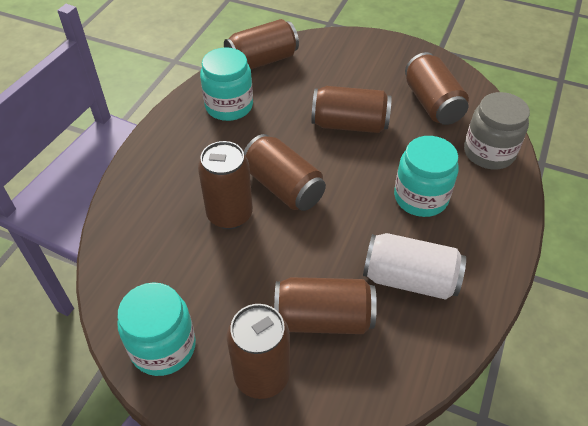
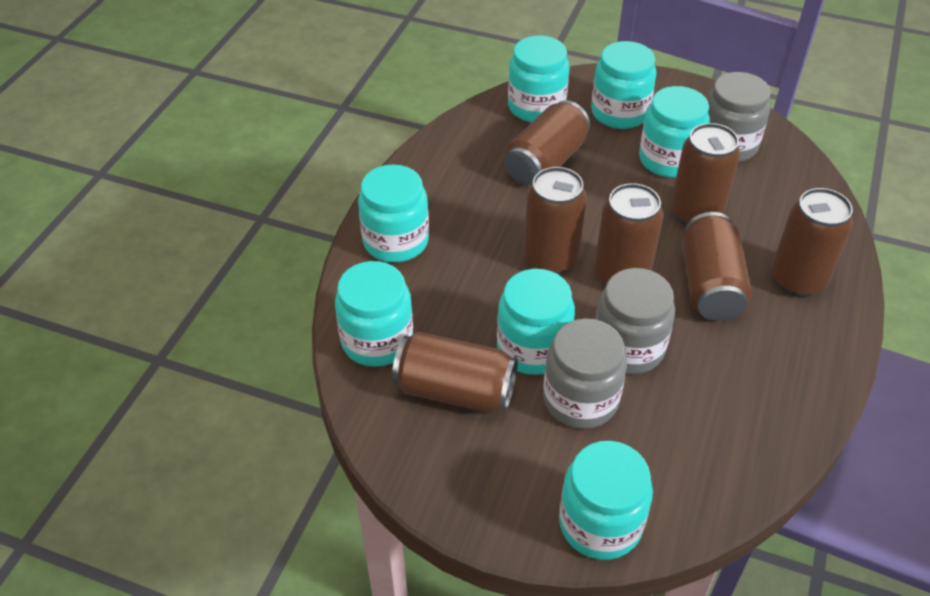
grey jar: [464,92,530,169] = 1 -> [543,318,627,429] [595,268,675,374] [707,72,771,162] = 3
turquoise jar: [117,282,196,376] [200,48,253,121] [394,136,459,217] = 3 -> [335,261,413,367] [358,165,429,262] [497,269,575,375] [508,35,569,122] [559,441,653,560] [591,41,657,129] [639,86,710,178] = 7
white can: [363,233,466,300] = 1 -> none = 0

